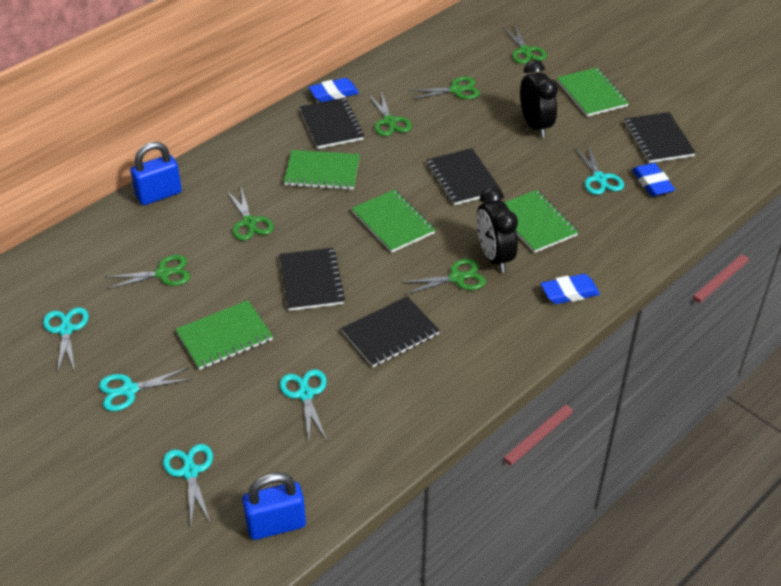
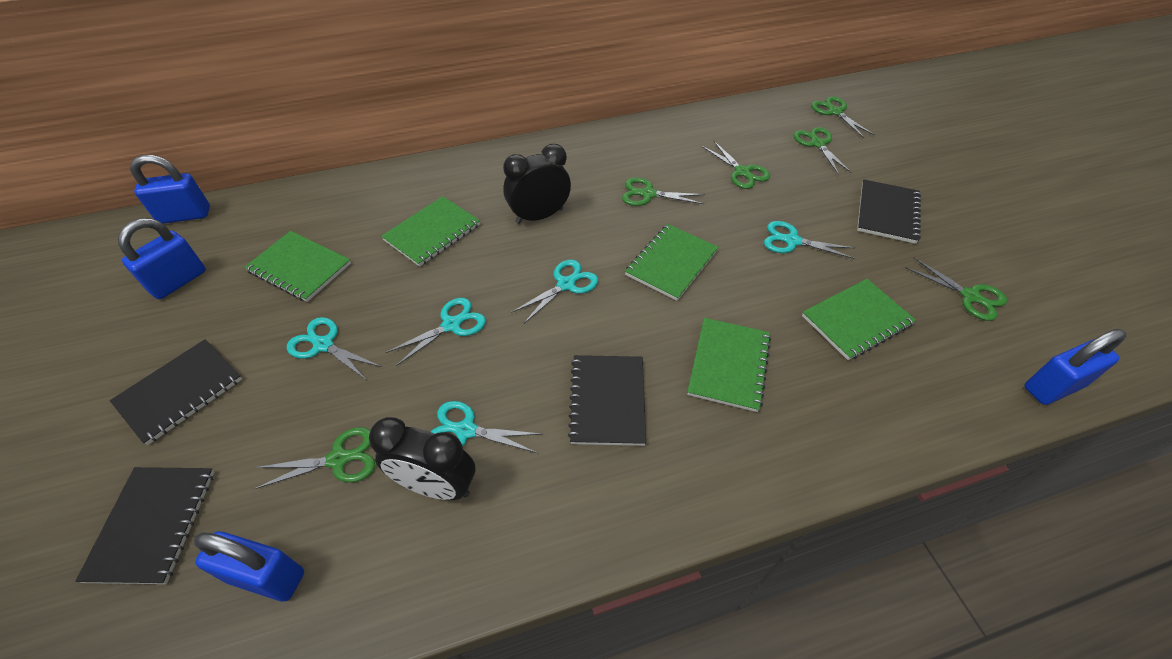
black notebook: [279,248,345,311] [300,98,364,149] [341,296,440,367] [427,148,501,205] [624,112,696,163] = 5 -> [75,467,214,584] [110,339,242,445] [568,355,646,446] [857,179,921,244] = 4
blue eraser: [309,78,359,102] [541,274,600,304] [632,163,675,196] = 3 -> none = 0
blue padlock: [130,142,182,205] [243,472,306,540] = 2 -> [118,218,206,299] [130,155,210,224] [194,531,304,601] [1024,329,1126,405] = 4

